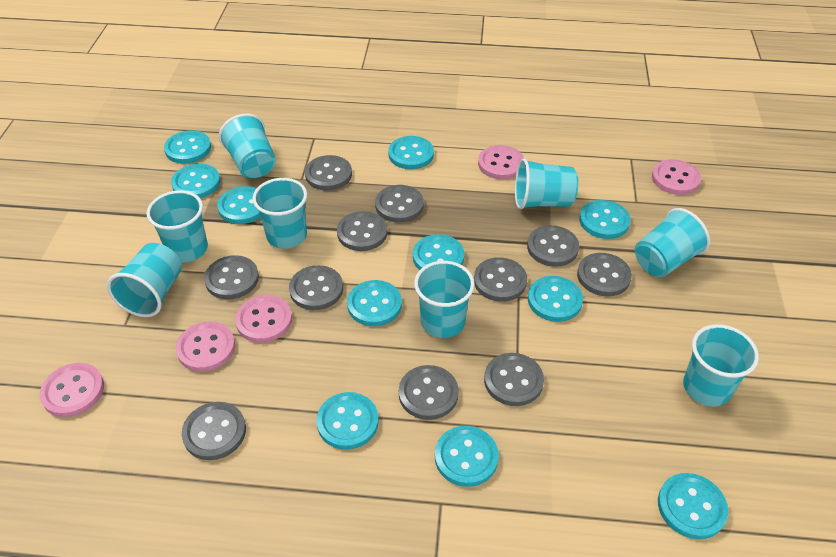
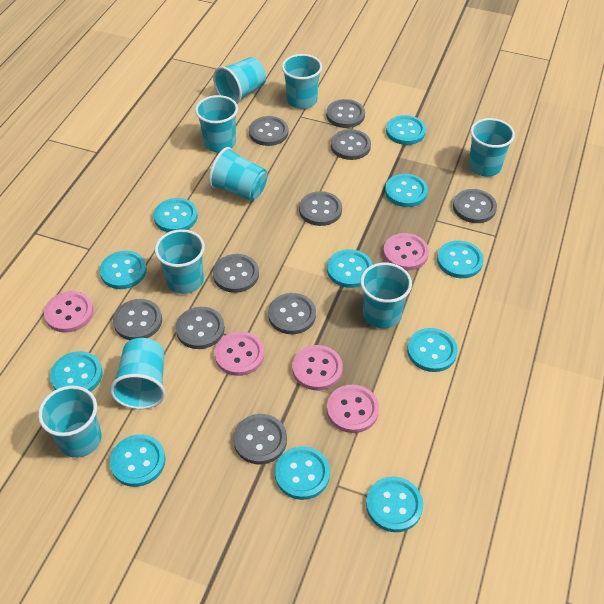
grey button: [181,402,246,460] [204,255,259,299] [289,265,343,310] [305,155,352,190] [337,211,387,251] [375,185,424,222] [399,365,459,420] [474,257,527,302] [484,353,544,406] [527,225,579,267] [577,253,632,296] = 11 -> [113,299,162,340] [176,307,225,349] [213,254,259,293] [233,414,287,465] [249,116,288,146] [268,293,316,334] [299,191,342,226] [326,99,365,128] [331,129,371,160] [453,189,497,223] = 10
turquoise cup: [107,243,182,317] [146,190,208,262] [219,113,276,178] [252,178,307,249] [414,261,475,338] [515,158,578,210] [635,208,710,278] [683,324,759,407] = 8 -> [38,386,102,458] [110,338,165,409] [155,229,205,294] [195,95,238,152] [209,147,267,201] [213,57,266,104] [282,54,322,109] [360,263,412,329] [468,118,515,177] = 9

